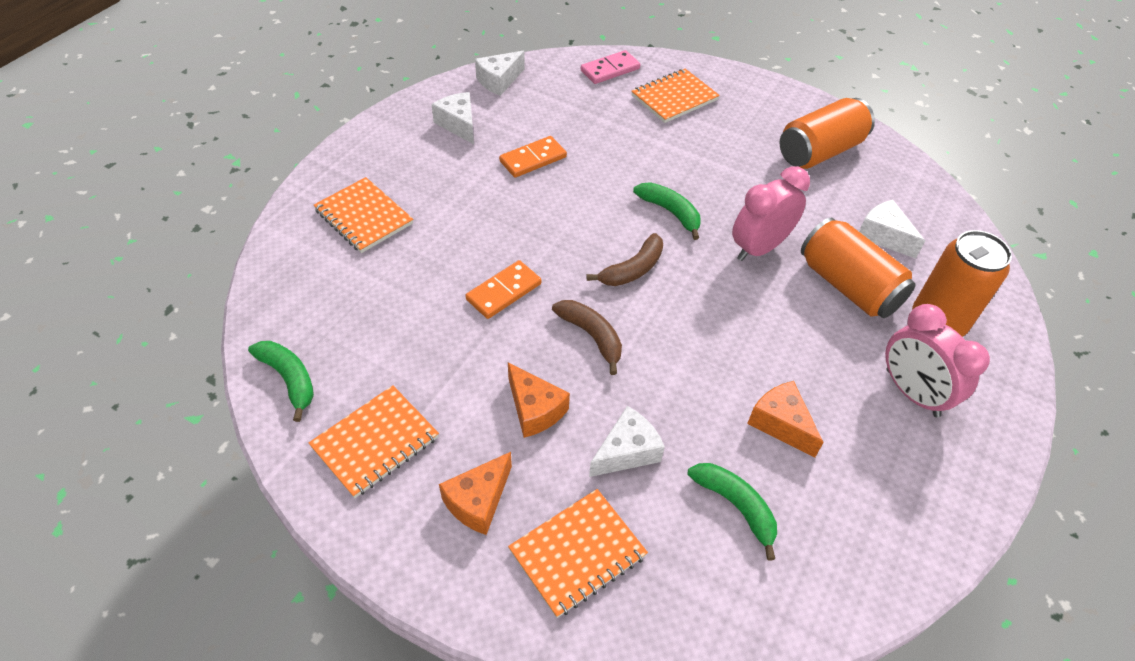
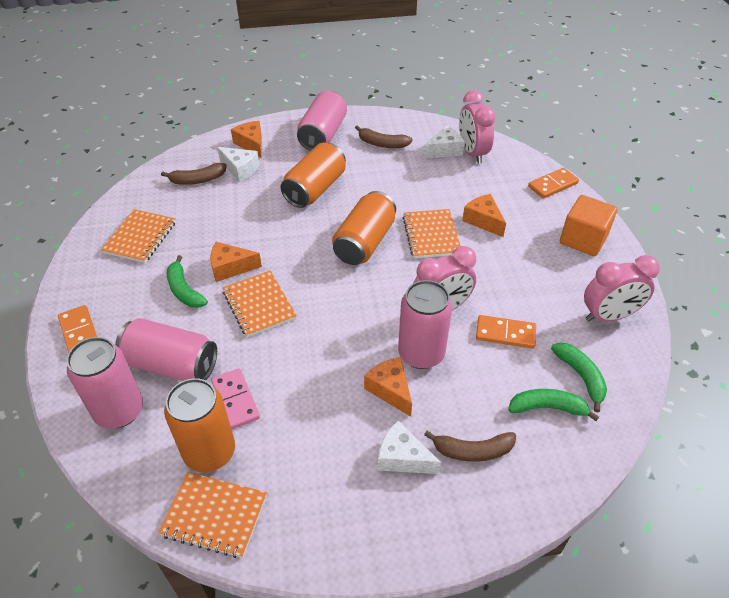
brown banana: [552,300,622,375] [586,233,663,286] = 2 -> [161,163,227,185] [355,125,413,148] [424,431,516,462] = 3
orange cheese: [439,452,512,535] [508,362,570,438] [747,381,824,457] = 3 -> [210,242,262,282] [231,121,262,158] [364,357,412,417] [462,194,506,237] = 4
orange cube: none = 0 -> [560,195,618,256] = 1
orange domino: [465,260,541,319] [499,136,567,178] = 2 -> [58,305,97,353] [476,315,536,349] [528,168,579,199] = 3
pink can: none = 0 -> [67,337,143,429] [115,318,217,381] [297,91,347,151] [398,280,452,369] = 4
pink clock: [732,166,810,261] [885,304,990,417] = 2 -> [413,246,476,310] [459,90,496,164] [584,255,660,321] = 3
white cheese: [431,92,474,144] [475,51,525,96] [589,406,665,477] [859,200,925,259] = 4 -> [217,147,259,182] [378,421,441,474] [423,126,465,159] = 3

